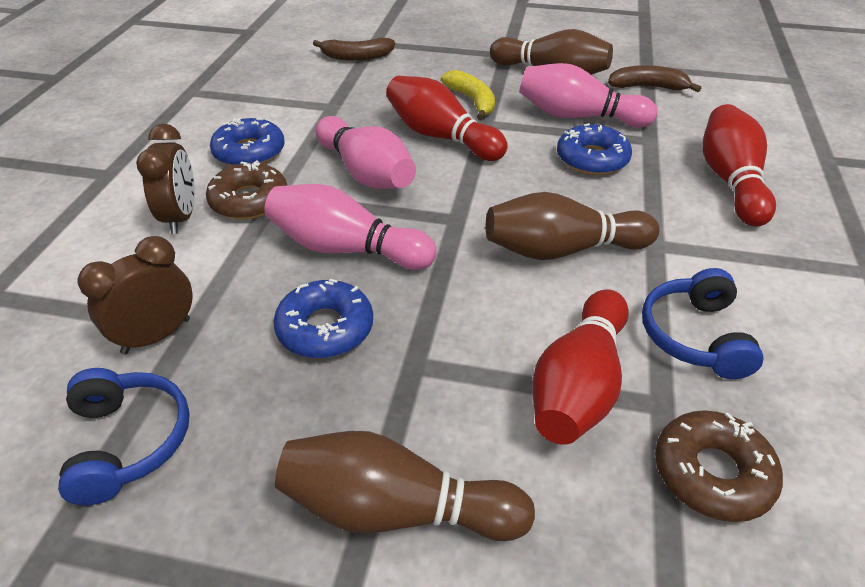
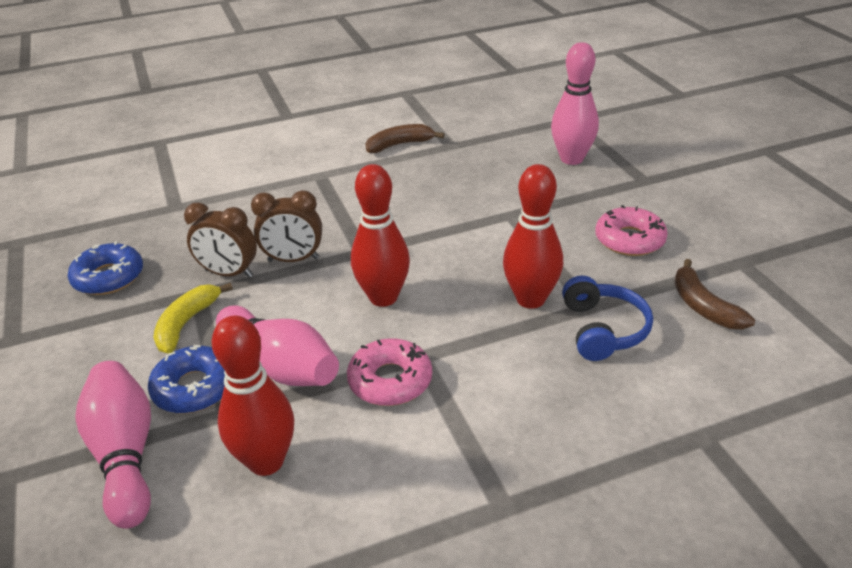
blue donut: [210,118,285,166] [273,279,373,358] [557,123,632,175] = 3 -> [68,241,143,295] [148,345,225,413] = 2
blue headphones: [58,368,190,505] [642,268,764,379] = 2 -> [562,276,653,361] = 1
brown bowling pin: [275,431,535,541] [486,192,660,260] [490,29,613,75] = 3 -> none = 0
brown donut: [206,161,288,220] [655,410,783,522] = 2 -> none = 0
pink donut: none = 0 -> [347,338,432,406] [595,205,668,256] = 2

